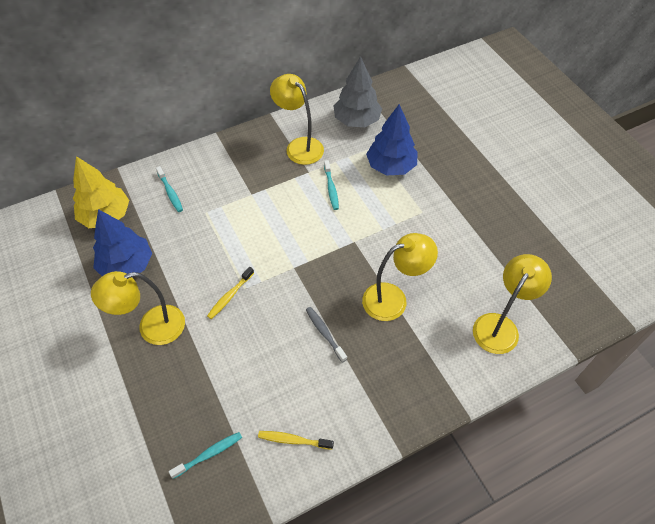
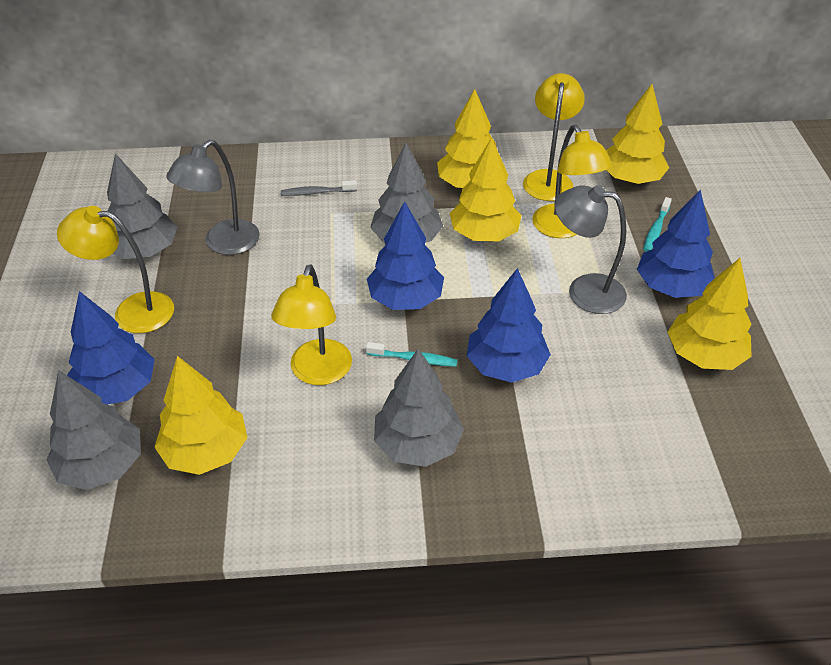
blue tree: [93,209,152,276] [366,104,418,176] = 2 -> [67,291,155,405] [367,201,444,310] [467,268,551,383] [637,189,715,298] = 4
grey lamp: none = 0 -> [166,140,260,255] [554,185,627,314] = 2
grey tree: [333,56,382,127] = 1 -> [46,370,141,490] [107,153,178,259] [370,143,443,243] [374,349,464,467] = 4
turquoise toothbrush: [156,166,183,212] [169,432,242,479] [324,160,339,210] = 3 -> [366,342,458,367] [643,197,672,252] = 2
yellow toothbrush: [207,267,254,319] [258,431,334,450] = 2 -> none = 0
yellow tree: [73,156,129,228] = 1 -> [155,356,248,475] [437,89,497,188] [450,138,522,242] [606,84,669,184] [668,258,752,370] = 5

